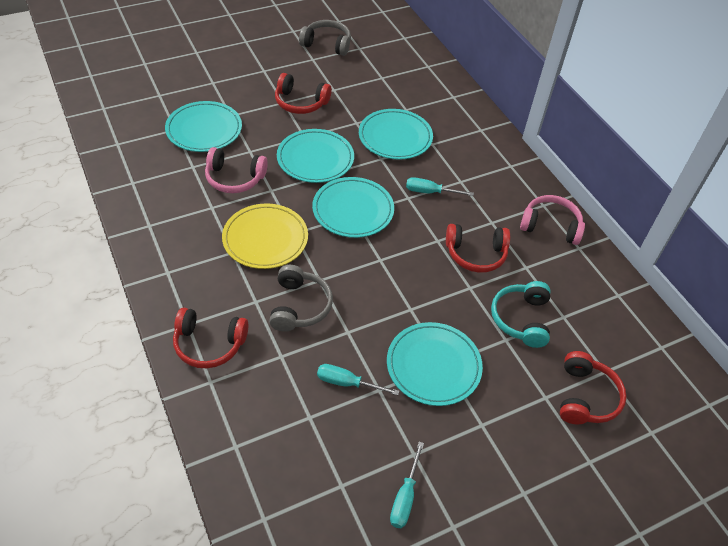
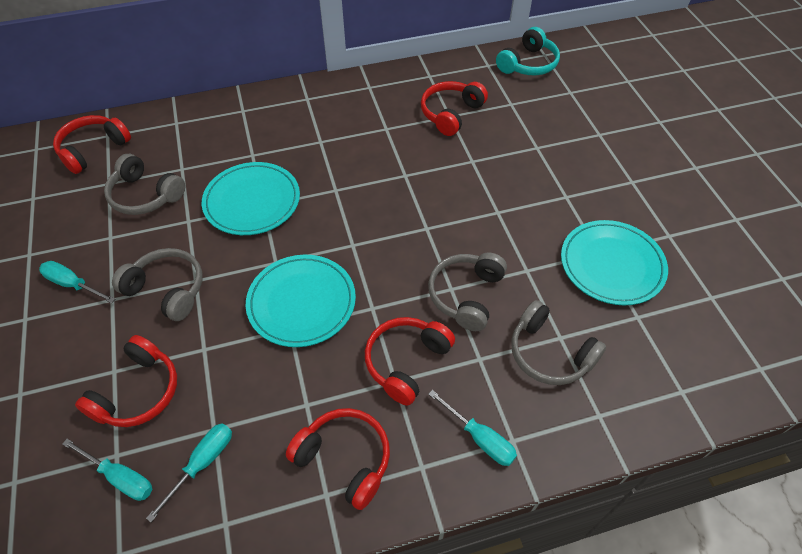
grey headphones: [269,265,333,332] [299,20,351,56] = 2 -> [104,154,185,215] [112,248,203,321] [428,253,507,331] [511,300,606,385] = 4
pink headphones: [205,147,268,193] [520,195,585,245] = 2 -> none = 0
red headphones: [173,308,248,368] [275,73,332,114] [446,224,510,273] [560,351,627,424] = 4 -> [53,115,131,174] [75,335,177,427] [286,408,390,510] [365,317,455,406] [421,81,488,136] = 5
turquoise plate: [165,101,242,152] [277,129,354,183] [312,177,394,238] [359,109,433,160] [387,322,483,406] = 5 -> [202,162,300,235] [246,255,356,347] [561,220,668,306] = 3
turquoise screwdriver: [317,364,399,395] [390,442,424,528] [406,177,474,196] = 3 -> [39,261,115,303] [62,439,152,501] [146,423,232,523] [428,390,517,466] = 4
yellow plate: [222,204,308,269] = 1 -> none = 0

